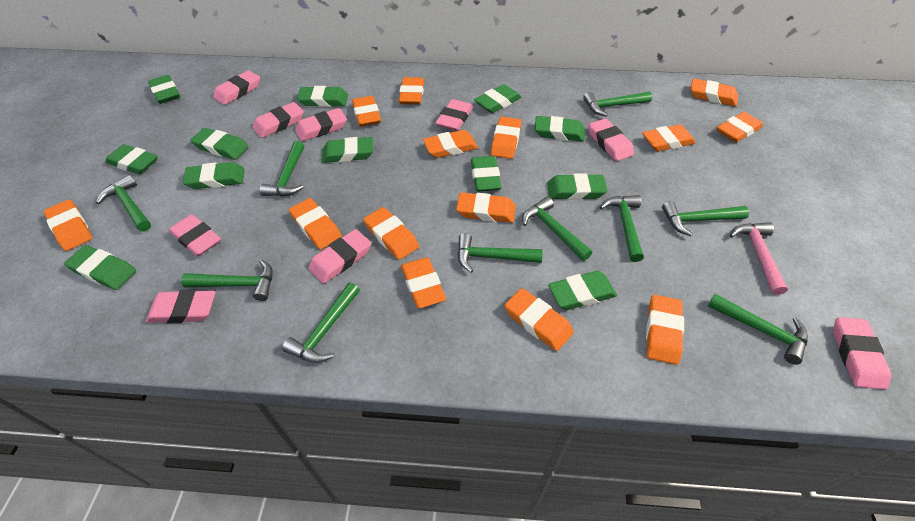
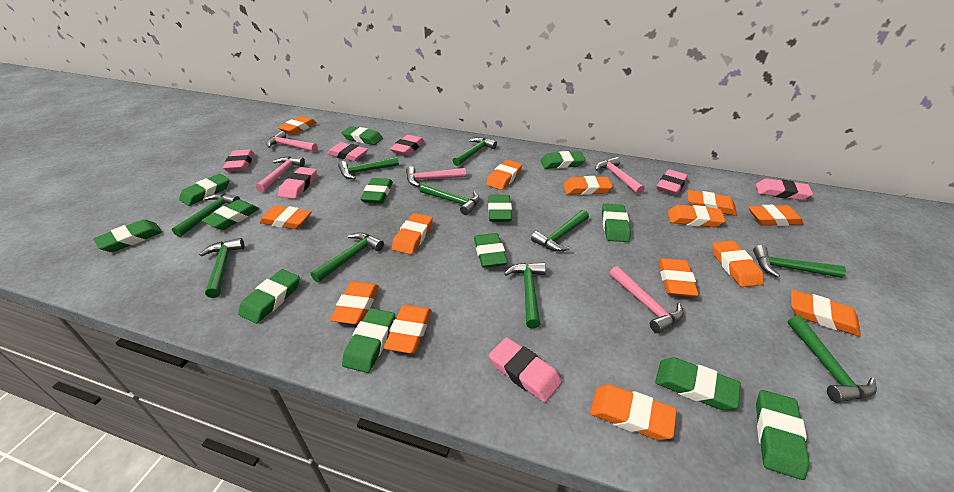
green eraser: [64,245,136,290] [106,144,158,174] [148,75,180,104] [183,162,245,189] [190,128,248,160] [297,86,348,107] [322,137,374,163] [471,156,502,191] [474,84,521,113] [534,116,585,141] [547,173,608,200] [548,271,617,310] = 12 -> [93,219,162,252] [179,174,229,206] [201,199,260,230] [238,269,300,324] [342,126,383,145] [342,308,395,373] [360,178,393,203] [474,233,508,268] [488,195,512,222] [540,151,586,169] [602,204,631,242] [655,357,741,410] [756,390,809,480] = 13
pink eraser: [146,290,215,324] [169,214,221,256] [213,70,260,105] [252,102,304,138] [295,108,347,141] [309,229,371,284] [435,99,473,131] [588,119,634,161] [833,317,891,390] = 9 -> [223,149,254,172] [278,167,317,199] [327,142,368,161] [390,135,425,156] [489,337,562,403] [657,169,688,195] [756,178,813,200] = 7
pink hammer: [730,222,788,295] = 1 -> [256,156,305,192] [266,131,317,152] [406,166,466,187] [595,157,645,194] [609,266,684,333] = 5

